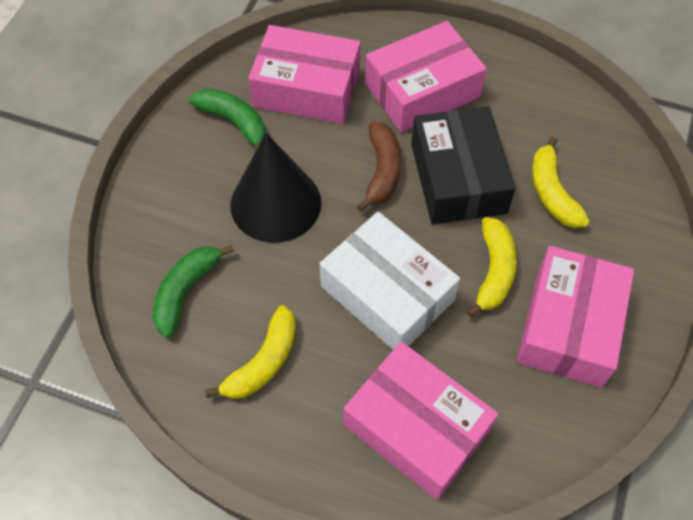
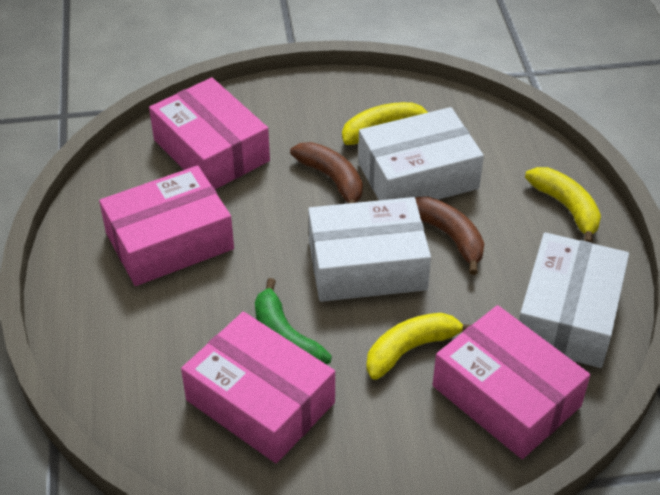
black box: [411,106,516,225] = 1 -> none = 0
black cone: [230,133,321,243] = 1 -> none = 0
brown banana: [357,122,401,212] = 1 -> [290,142,363,203] [415,196,484,275] = 2
green banana: [152,245,234,338] [189,89,266,152] = 2 -> [255,278,332,365] = 1
white box: [320,212,460,350] = 1 -> [308,197,431,302] [358,107,484,200] [519,232,629,368] = 3

